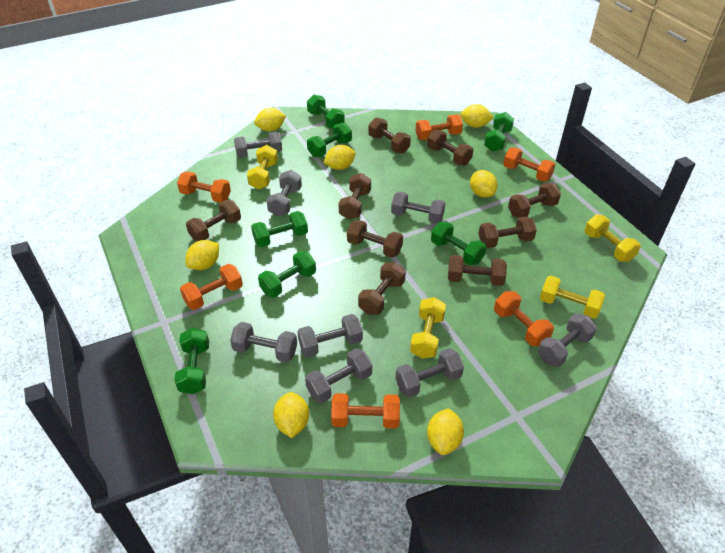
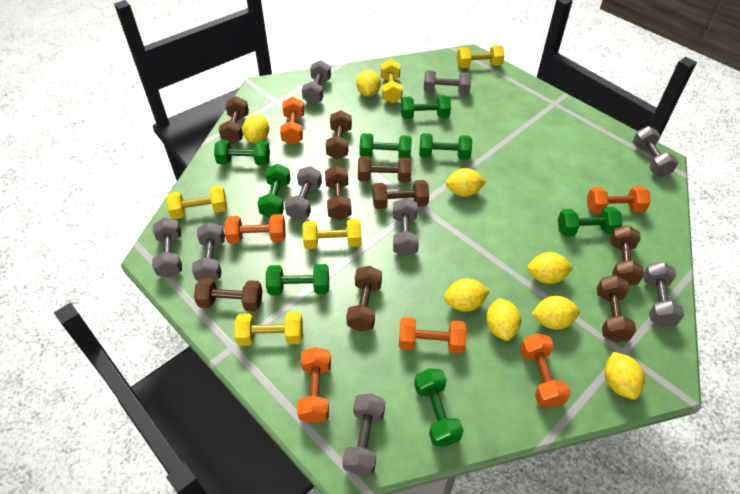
green dumbbell: [174,328,209,394] [251,211,308,247] [258,251,316,298] [307,94,345,129] [307,123,352,157] [431,221,486,265] [484,112,514,152] = 7 -> [214,140,270,165] [257,164,291,218] [266,264,329,295] [359,133,412,158] [401,95,451,119] [414,369,464,446] [419,133,472,160] [558,207,623,237] = 8
grey dumbbell: [230,322,297,362] [234,132,282,158] [267,170,302,217] [297,314,363,357] [305,348,372,403] [391,191,445,224] [396,348,464,398] [538,313,597,367] = 8 -> [152,218,182,278] [192,222,225,281] [285,166,322,220] [302,60,331,104] [342,394,385,475] [393,198,419,256] [423,70,471,94] [633,126,679,177] [643,262,684,327] = 9
yellow dumbbell: [247,145,278,190] [410,297,446,359] [540,275,605,319] [584,214,641,262] = 4 -> [166,185,227,219] [234,312,303,346] [302,219,362,249] [381,59,403,103] [457,45,505,68] = 5
yellow lemon: [185,240,219,270] [254,108,286,132] [273,392,309,438] [324,145,356,170] [427,408,464,455] [460,104,493,128] [470,170,497,198] = 7 -> [242,114,269,143] [356,70,381,97] [444,278,490,312] [446,168,487,197] [486,298,521,341] [527,252,574,284] [532,296,580,330] [605,352,645,400] = 8

